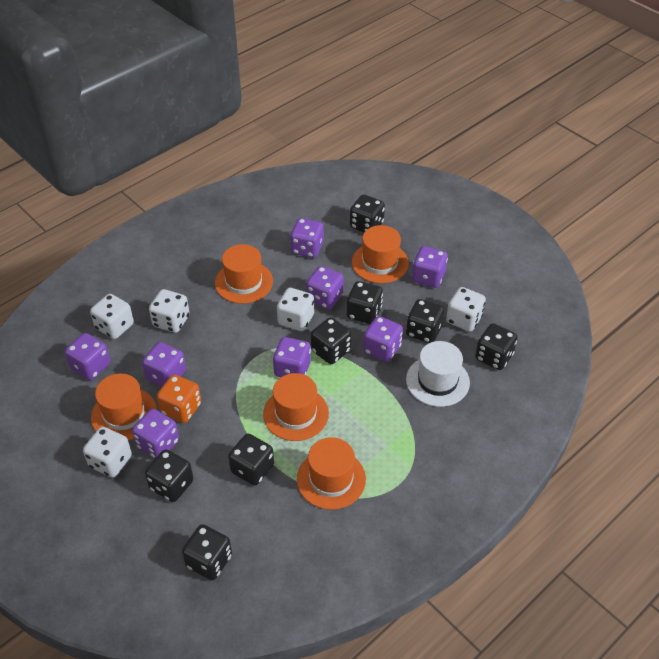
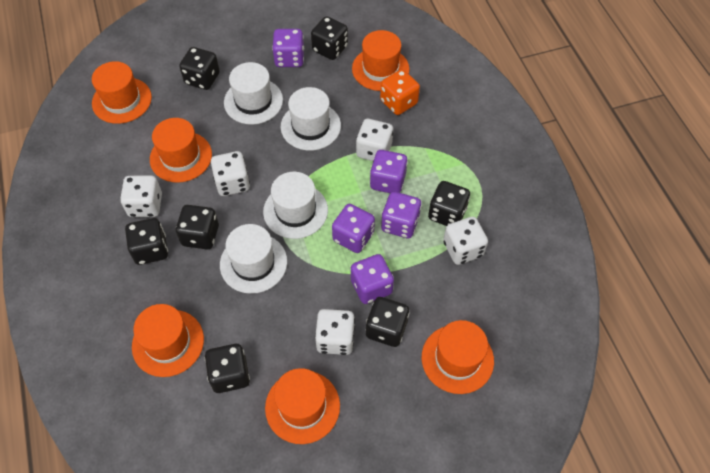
black dice: [145,449,193,502] [182,524,232,580] [228,434,274,486] [311,317,351,364] [347,281,383,324] [350,194,385,232] [406,299,444,343] [475,323,518,370] = 8 -> [125,218,168,265] [176,205,219,250] [179,47,220,90] [205,344,250,393] [311,16,348,60] [366,297,409,347] [428,181,470,226] = 7
orange hat: [91,374,157,441] [215,244,273,304] [263,373,329,441] [297,437,366,510] [352,225,409,283] = 5 -> [92,61,152,124] [132,304,204,377] [150,118,212,183] [265,368,340,444] [352,30,409,91] [422,320,494,394] = 6
purple dice: [65,333,110,380] [132,409,179,458] [142,342,186,387] [273,337,311,377] [290,218,324,258] [306,266,344,309] [363,316,403,362] [412,246,448,288] = 8 -> [272,29,304,67] [332,204,375,253] [351,254,394,304] [370,150,408,193] [381,192,421,238] = 5
white hat: [406,341,470,407] = 1 -> [220,224,287,294] [224,62,283,125] [263,172,328,239] [281,87,341,151] = 4

